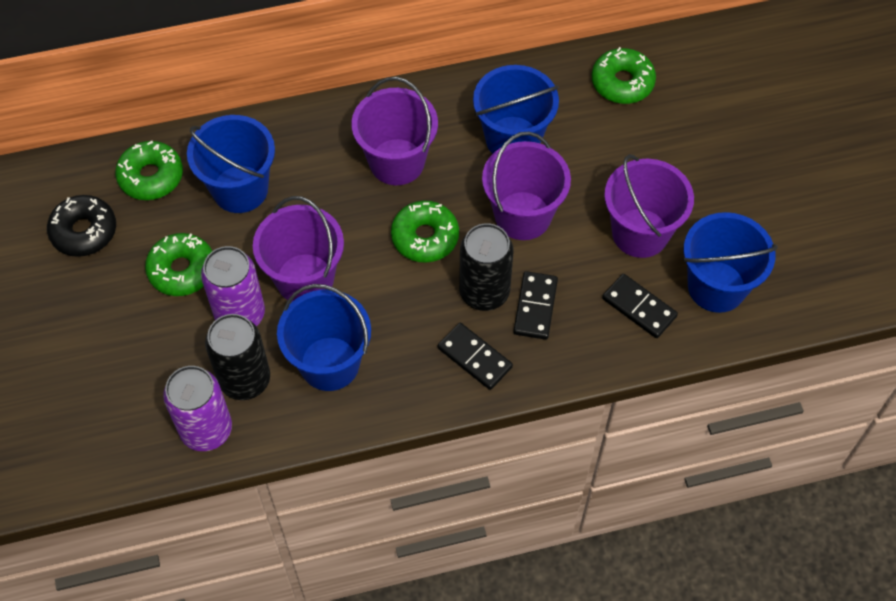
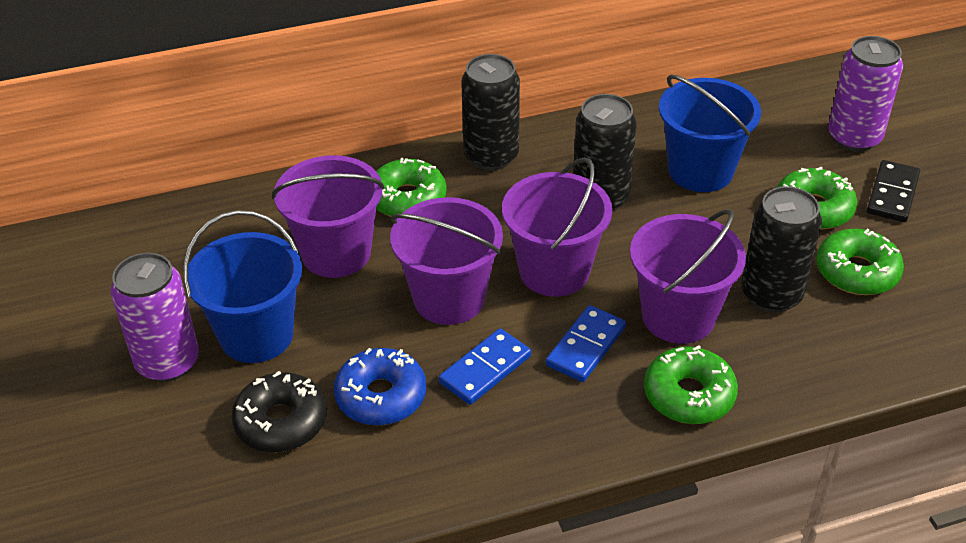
black can: [205,314,270,400] [459,223,513,311] = 2 -> [461,54,520,170] [573,94,637,212] [742,186,822,313] = 3
black domino: [438,323,513,390] [513,271,558,340] [602,274,678,338] = 3 -> [867,160,920,222] = 1
blue bucket: [187,115,275,213] [277,284,371,391] [473,65,559,154] [683,212,778,313] = 4 -> [183,210,302,363] [659,75,761,192] = 2
blue domino: none = 0 -> [439,328,531,405] [546,305,626,382] = 2
blue donut: none = 0 -> [334,348,426,426] = 1

